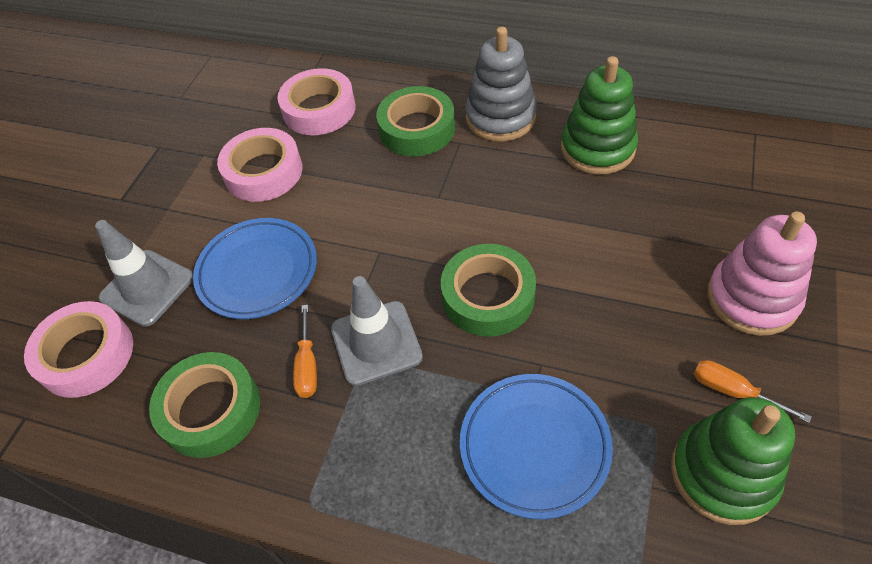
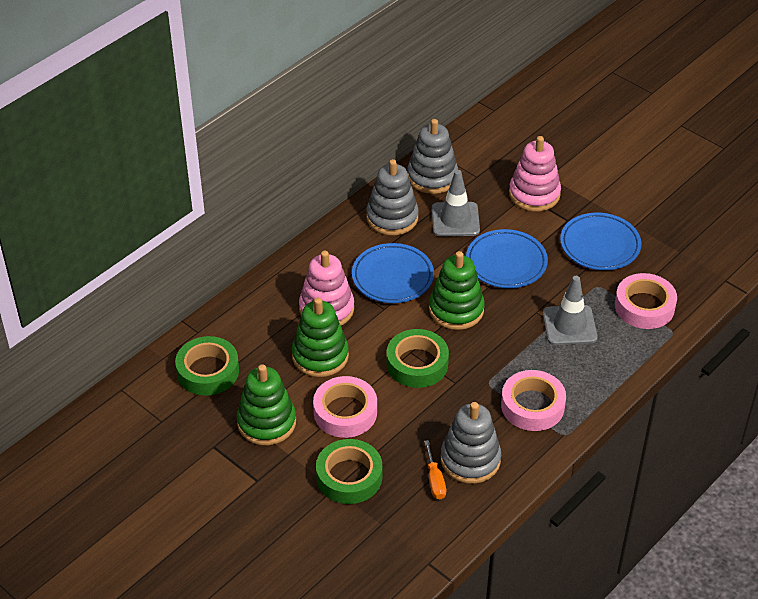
blue plate: [193,218,317,319] [460,374,613,519] = 2 -> [352,243,434,303] [466,229,548,288] [560,213,642,270] = 3
green stacking toy: [561,56,638,174] [671,397,795,525] = 2 -> [237,364,296,445] [292,298,349,377] [429,251,485,330] = 3
grey stacking toy: [465,27,537,142] = 1 -> [366,159,419,235] [407,119,458,194] [441,402,501,484] = 3
orange screwdriver: [293,305,317,398] [694,360,812,423] = 2 -> [424,440,446,499] = 1
pink stacking toy: [707,211,817,336] = 1 -> [299,251,354,326] [509,136,561,211] = 2

